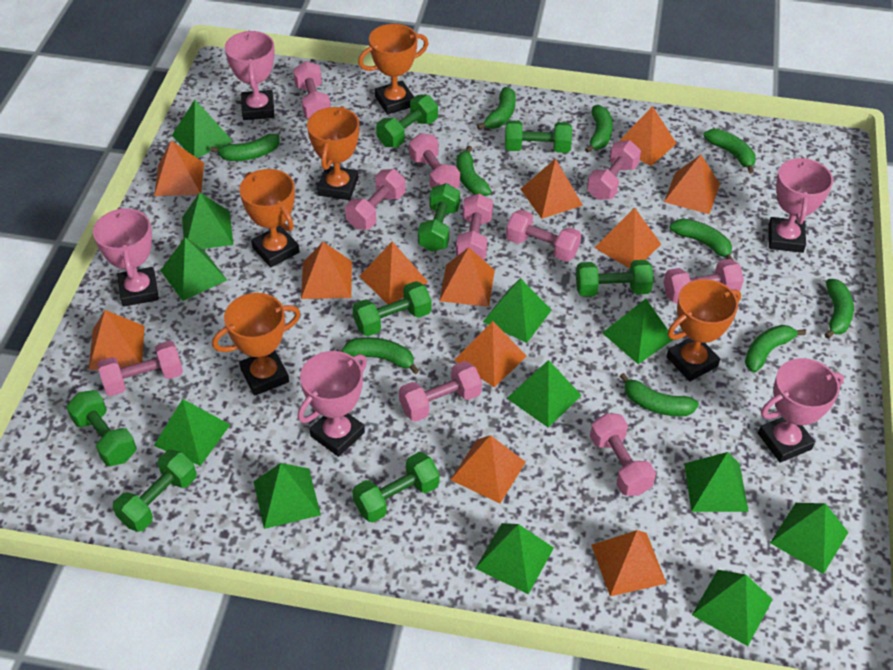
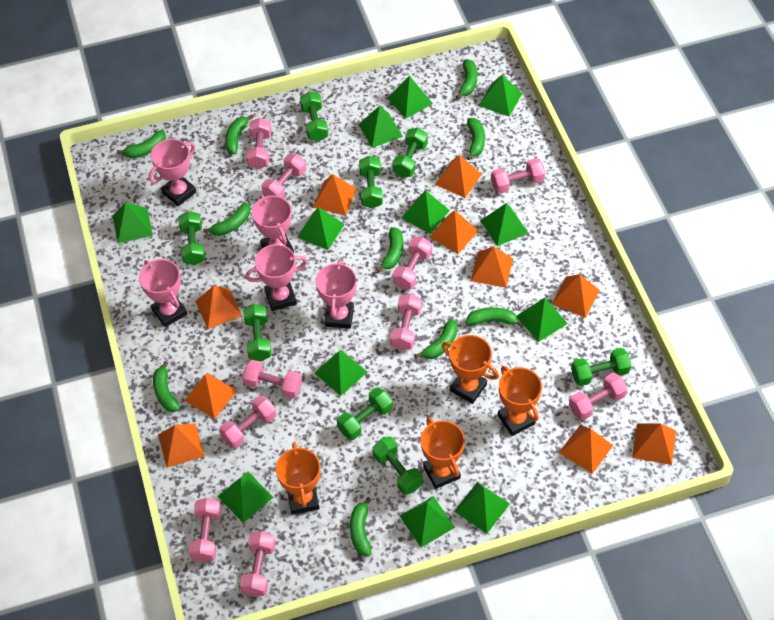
orange pyramid: [89,310,145,370] [154,141,204,196] [301,242,352,299] [359,241,428,304] [439,247,495,307] [450,435,526,503] [454,321,527,387] [521,158,583,219] [591,530,667,596] [594,208,661,268] [619,106,677,166] [664,155,720,214] = 12 -> [158,423,205,468] [184,373,238,419] [195,286,242,329] [313,174,357,216] [430,210,479,254] [435,155,482,198] [471,246,513,288] [552,274,600,318] [559,425,613,474] [632,423,676,465] = 10
orange trophy: [212,293,300,396] [239,169,300,267] [307,106,359,200] [358,24,428,115] [666,279,741,381] = 5 -> [276,442,320,514] [421,418,465,489] [441,335,499,404] [498,366,542,436] = 4

